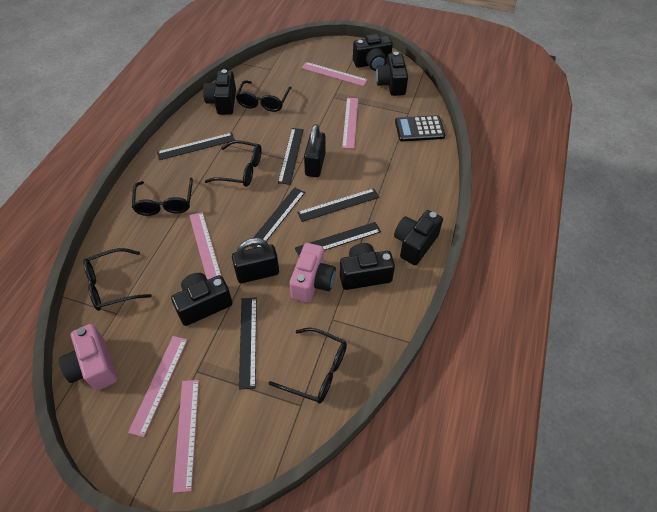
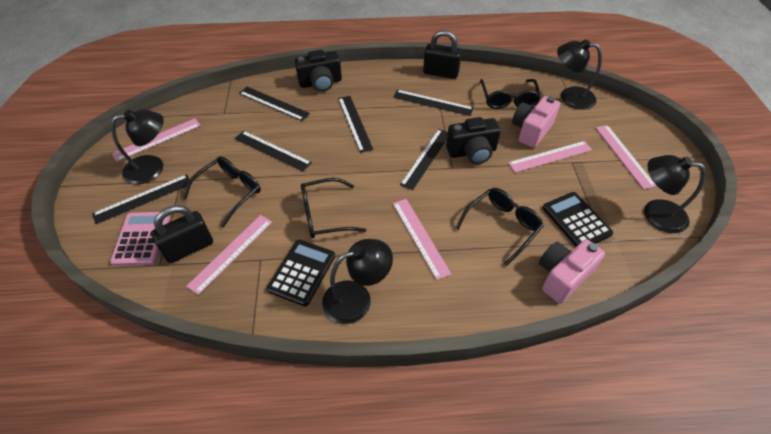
black calculator: [395,115,445,142] = 1 -> [267,240,335,306] [543,192,613,247] = 2
black camera: [171,273,232,326] [203,69,236,115] [340,243,395,290] [353,34,393,71] [376,52,408,96] [394,210,443,265] = 6 -> [295,50,342,92] [446,117,501,164] = 2
black glasses: [83,248,152,311] [132,177,193,216] [205,140,262,187] [236,80,292,112] [269,328,347,404] = 5 -> [183,156,261,227] [301,178,367,238] [455,188,544,266] [480,79,541,109] = 4
black lamp: none = 0 -> [111,109,164,184] [322,239,393,324] [557,39,602,110] [644,155,706,233] = 4
pink calculator: none = 0 -> [110,212,170,266] = 1

